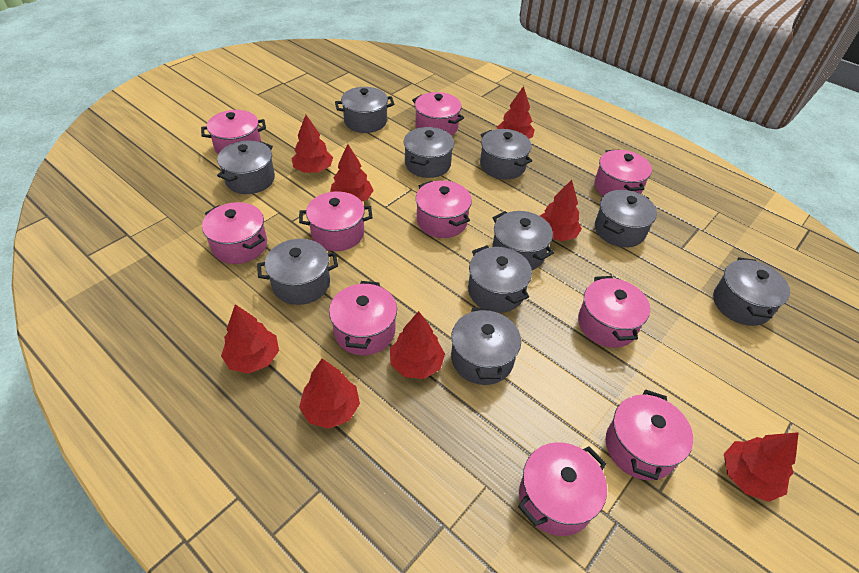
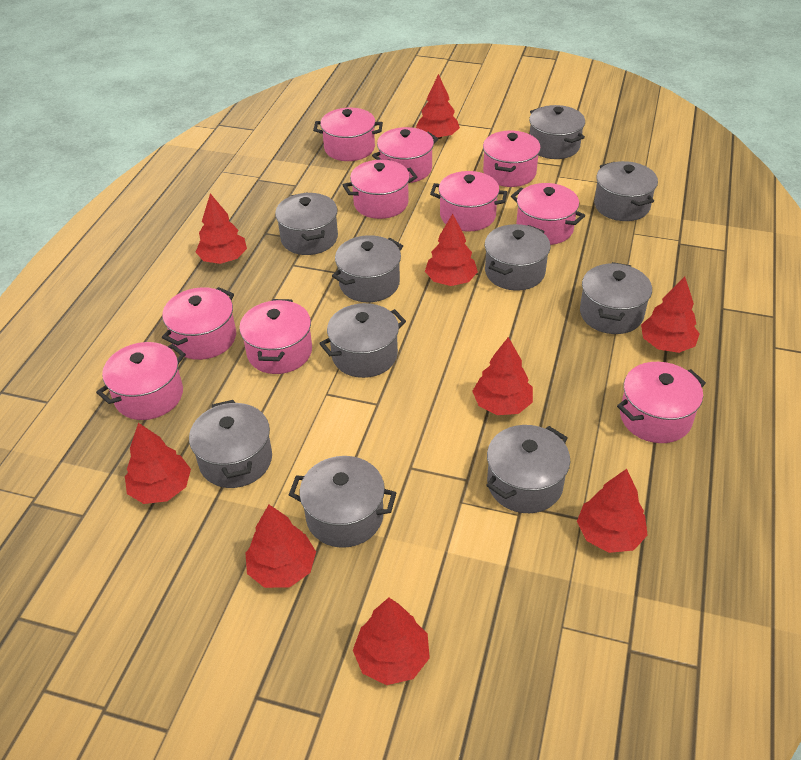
red tree: [221,304,279,374] [292,115,333,173] [299,358,360,429] [330,144,374,201] [390,311,445,379] [497,86,535,139] [540,180,582,241] [724,432,799,502] = 8 -> [125,423,191,504] [196,193,247,264] [246,505,316,588] [353,598,430,685] [416,74,460,139] [425,214,478,286] [472,337,533,415] [577,469,648,553] [641,277,700,353] = 9

